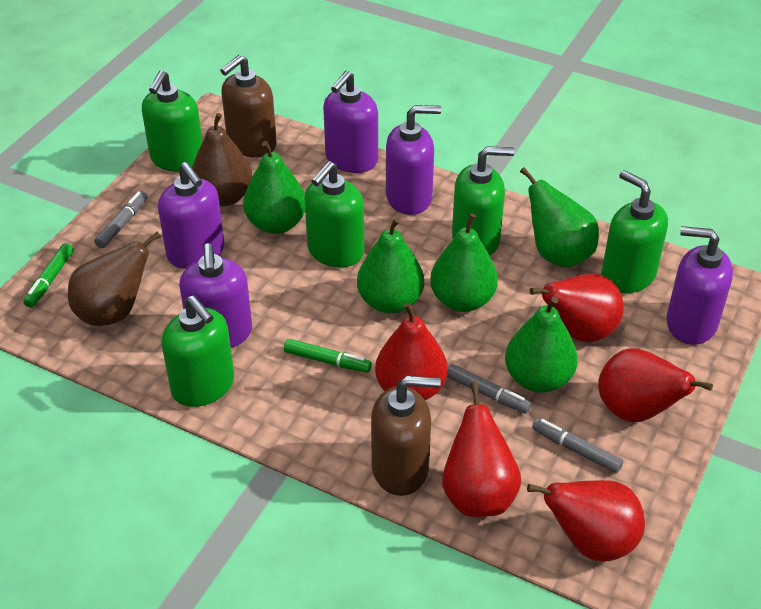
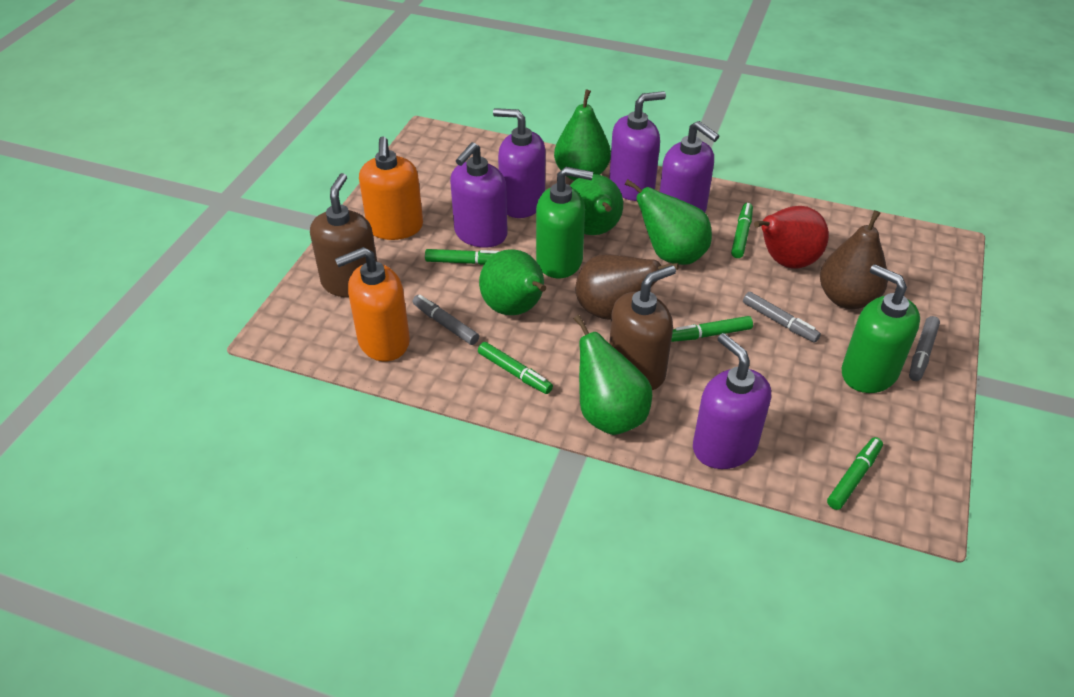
green marker: [23,243,74,308] [284,339,372,373] = 2 -> [425,249,499,265] [478,342,553,394] [671,316,753,342] [731,203,753,258] [827,437,883,510] = 5
green soap dispenser: [142,70,203,172] [161,296,234,407] [304,161,364,267] [452,146,514,256] [601,170,668,293] = 5 -> [536,167,593,278] [842,264,920,393] = 2
orange soap dispenser: none = 0 -> [335,247,410,361] [359,136,423,240] = 2
red pear: [375,303,448,400] [442,382,521,517] [527,480,645,561] [530,274,624,342] [598,349,713,422] = 5 -> [754,206,829,269] = 1

